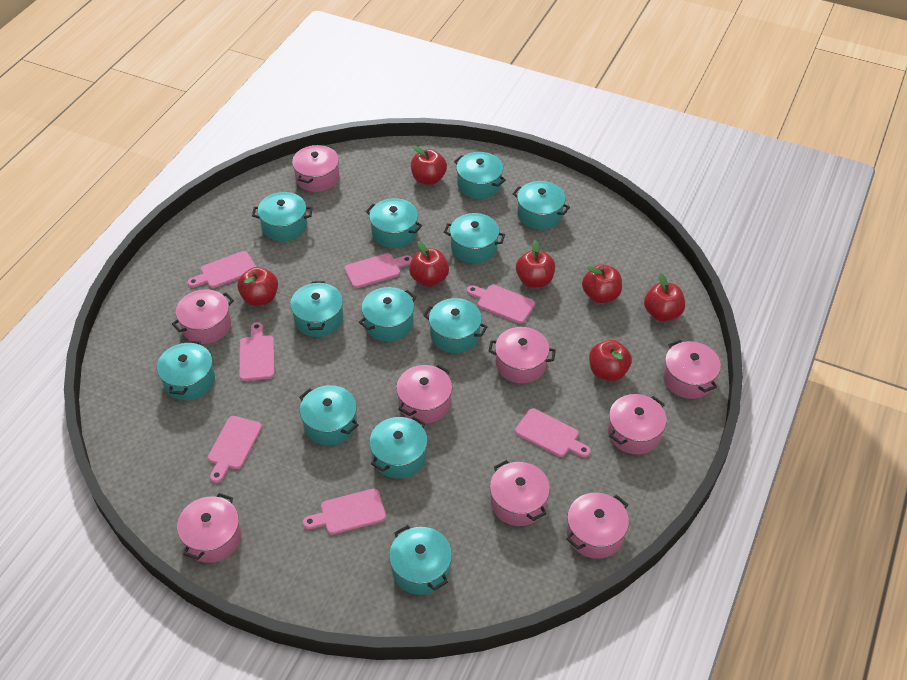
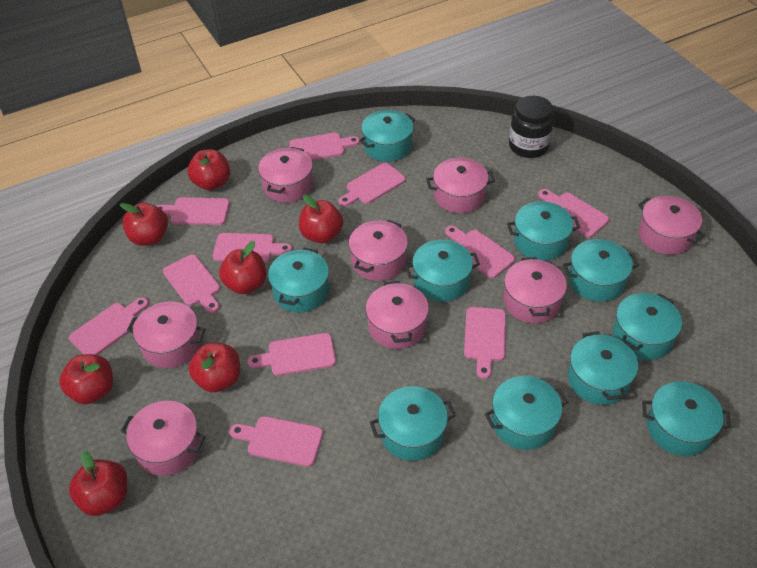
black jar: none = 0 -> [509,96,554,158] = 1
pink cutting board: [187,251,256,288] [208,416,262,483] [239,322,275,381] [303,489,386,534] [345,253,413,288] [467,285,535,324] [515,408,591,457] = 7 -> [69,297,149,355] [156,197,230,225] [163,254,220,313] [213,233,292,263] [230,416,323,467] [248,333,336,376] [289,133,360,160] [339,163,406,207] [445,226,515,278] [464,307,506,379] [538,189,609,237] = 11
pink pot: [172,289,234,344] [177,493,241,563] [292,145,339,192] [396,365,452,424] [488,327,556,384] [490,460,550,526] [566,493,629,559] [608,394,667,454] [663,340,721,399] = 9 -> [121,401,206,476] [127,301,206,368] [258,147,313,202] [349,220,408,281] [366,281,429,349] [426,158,495,213] [503,257,567,323] [638,196,705,255] = 8
turquoise pot: [157,340,215,400] [252,192,312,241] [290,281,343,337] [299,385,358,445] [359,287,416,342] [366,198,422,248] [369,416,428,479] [389,525,452,595] [423,298,488,353] [444,213,505,263] [454,152,506,199] [513,181,570,230] = 12 -> [268,248,329,312] [359,110,416,162] [370,386,456,461] [405,240,480,302] [485,376,568,450] [507,201,580,261] [563,239,639,302] [568,331,638,405] [613,293,682,360] [642,381,731,456] = 10

